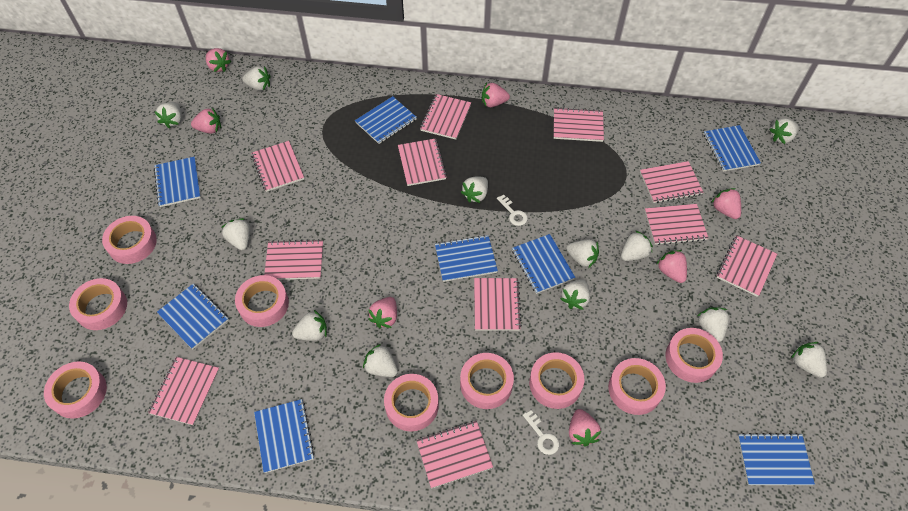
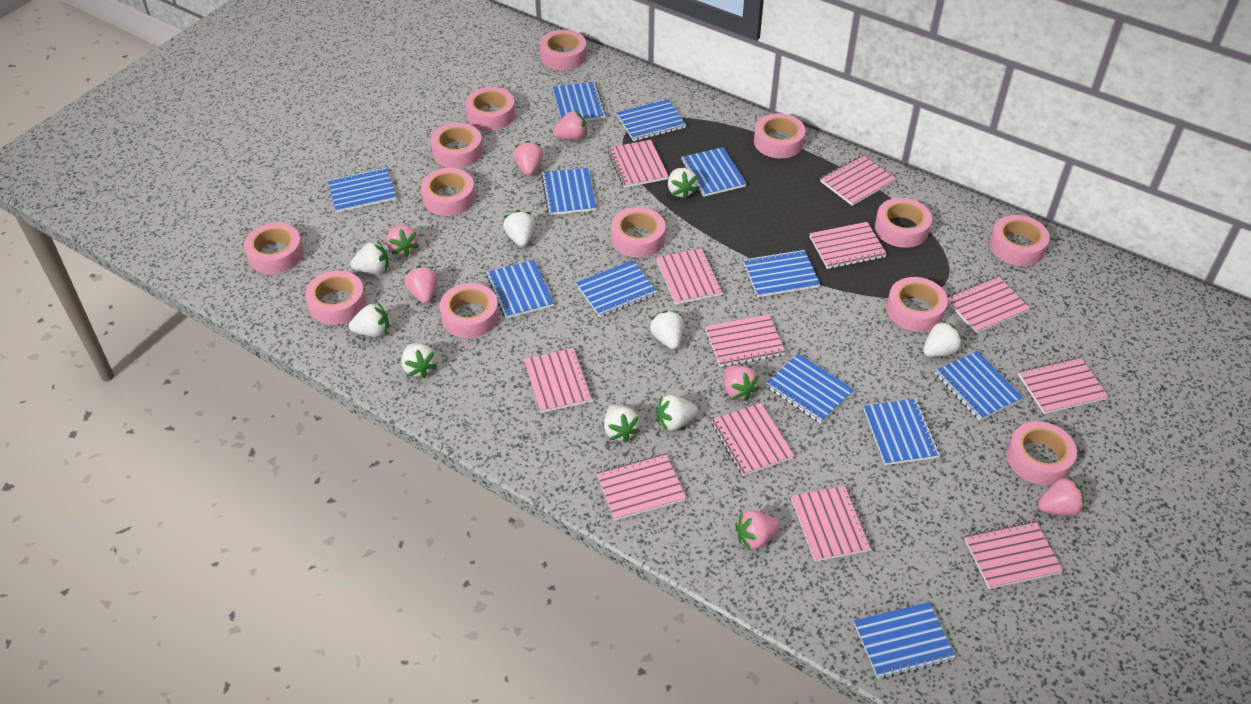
blue notebook: [154,157,201,207] [157,283,229,349] [254,399,315,473] [355,96,417,144] [435,235,498,282] [512,234,576,294] [704,125,761,172] [738,433,815,485] = 8 -> [327,167,396,213] [486,260,554,319] [541,168,596,215] [553,82,606,121] [576,260,657,317] [617,99,686,141] [681,147,747,197] [744,249,820,297] [765,353,854,423] [854,602,956,679] [864,399,940,465] [935,351,1023,421] = 12
pink notebook: [148,357,220,426] [251,141,304,192] [264,239,323,280] [398,138,447,186] [416,421,493,488] [420,94,471,140] [474,278,522,331] [554,107,604,142] [640,161,704,203] [645,204,708,245] [716,235,777,297] = 11 -> [524,348,594,413] [596,453,686,521] [608,140,669,188] [656,248,724,305] [705,314,785,367] [712,403,794,476] [791,485,872,562] [809,222,887,269] [820,155,896,206] [947,276,1030,333] [964,520,1063,589] [1018,357,1108,414] = 12
pink tape: [44,361,107,419] [69,278,127,330] [102,216,157,264] [235,275,289,327] [384,374,439,431] [460,353,514,409] [529,352,584,409] [608,358,666,415] [665,328,723,383] = 9 -> [244,223,304,274] [305,270,366,325] [421,168,475,216] [430,123,483,168] [440,283,499,338] [465,87,515,130] [540,30,587,70] [611,207,665,258] [754,113,805,158] [875,198,932,248] [887,277,948,332] [990,215,1050,266] [1007,421,1077,485] = 13
white key: [497,194,528,226] [523,410,559,455] = 2 -> none = 0
white strawberry: [155,102,182,129] [221,218,250,250] [242,66,270,91] [292,310,327,341] [363,344,398,377] [461,177,488,203] [560,279,590,310] [566,239,599,268] [621,231,653,261] [697,307,729,342] [769,118,799,144] [791,342,827,378] = 12 -> [349,303,389,337] [350,241,389,274] [401,343,437,378] [503,210,535,247] [604,405,640,443] [649,310,683,349] [656,395,698,431] [668,168,698,199] [923,320,962,357] = 9

